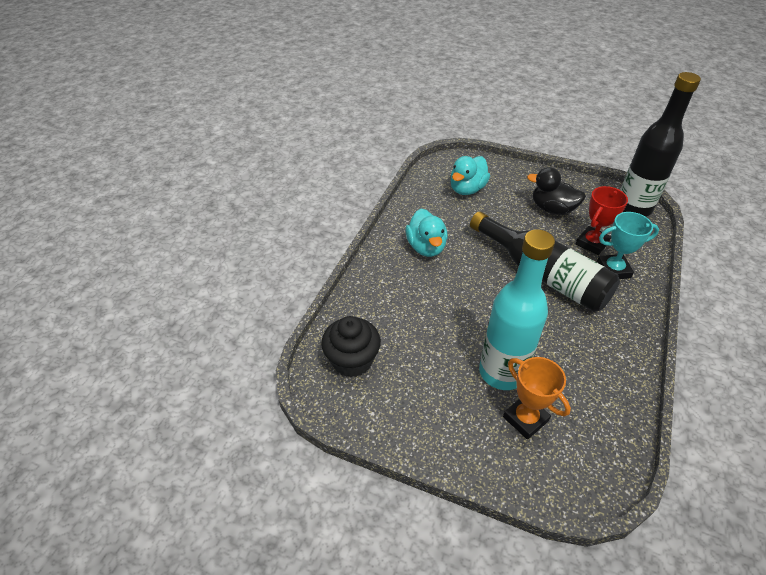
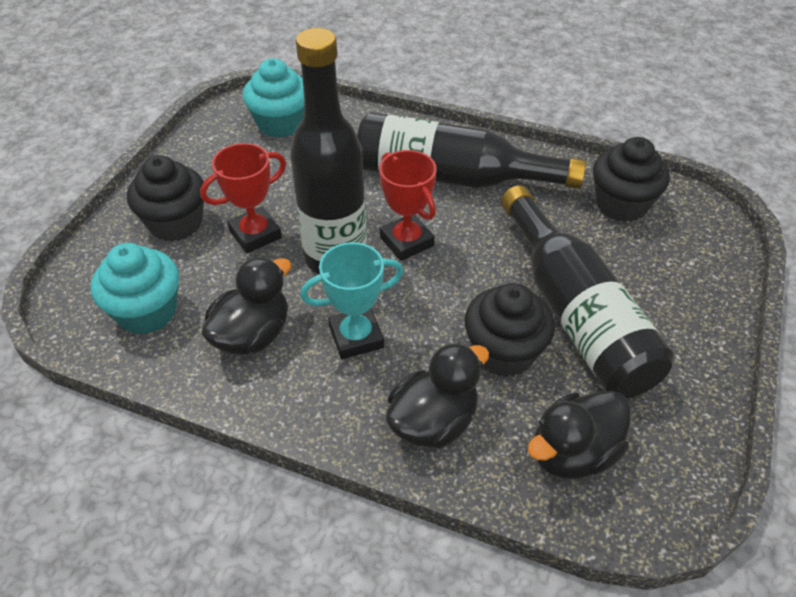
black bottle: [470,211,620,312] [620,72,701,216] = 2 -> [290,28,367,274] [357,112,586,189] [501,185,674,398] = 3
black cupcake: [321,316,381,377] = 1 -> [127,155,204,241] [465,283,555,377] [593,137,670,222] = 3
black duck: [527,167,586,215] = 1 -> [201,257,291,355] [386,342,489,449] [528,391,631,479] = 3
orange trophy: [503,357,571,440] = 1 -> none = 0
red trophy: [576,186,628,255] = 1 -> [200,143,286,253] [379,150,437,261] = 2
turquoise bottle: [479,229,555,390] = 1 -> none = 0
turquoise cupcake: none = 0 -> [91,243,179,334] [243,58,304,138] = 2
turquoise duck: [405,209,448,257] [450,156,490,195] = 2 -> none = 0

